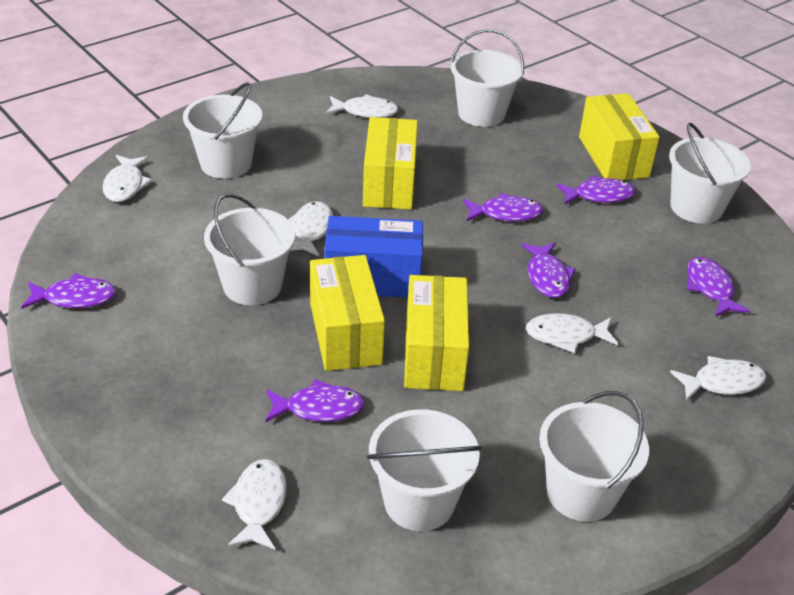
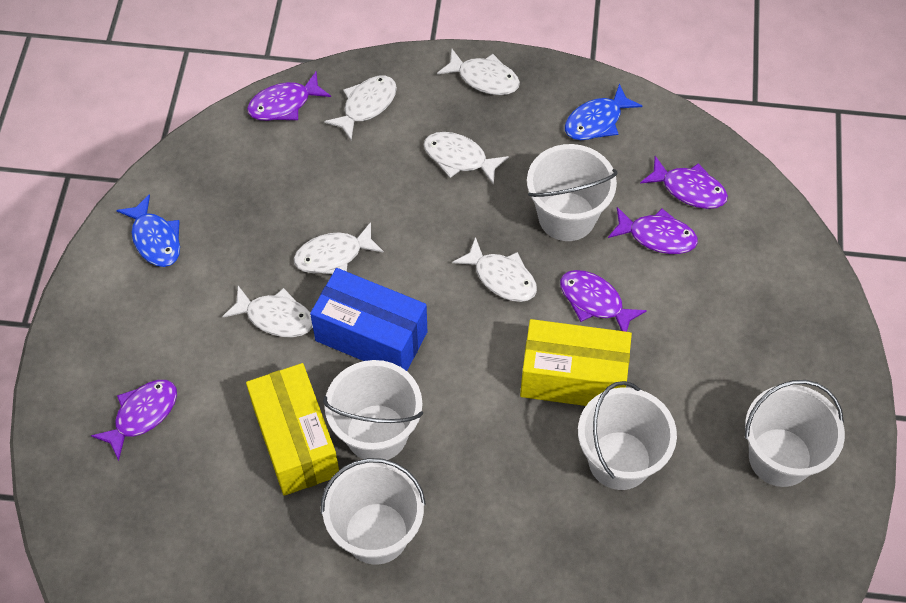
blue fish: none = 0 -> [116,194,180,267] [565,83,642,140] = 2
purple fish: [21,273,116,309] [265,379,365,422] [463,193,543,222] [521,243,576,298] [556,176,635,204] [687,257,750,317] = 6 -> [91,380,177,461] [247,72,331,121] [560,270,647,332] [608,207,698,254] [640,156,728,209] = 5
white bucket: [183,83,262,179] [204,193,295,305] [367,409,482,531] [450,29,524,127] [539,391,649,522] [669,123,751,224] = 6 -> [321,458,426,565] [323,360,423,460] [527,144,618,241] [578,381,677,490] [745,380,845,487] = 5
yellow box: [310,255,385,371] [363,117,418,210] [404,275,469,391] [579,94,659,180] = 4 -> [246,363,339,496] [520,319,632,406] = 2

